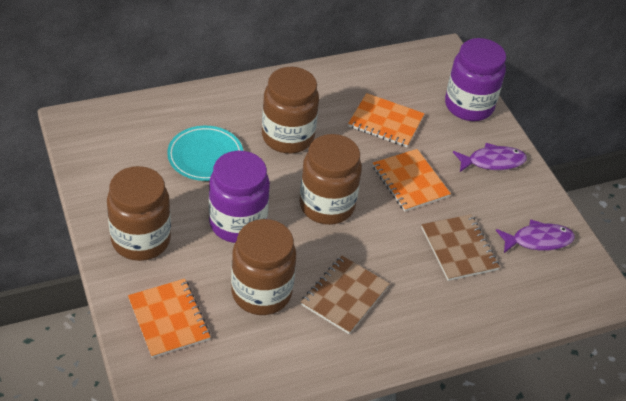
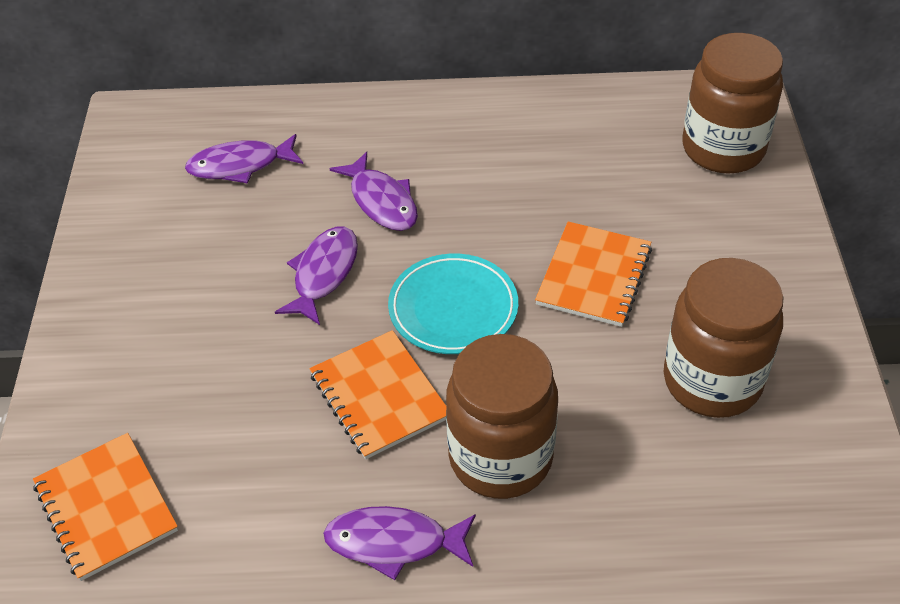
brown jar: [107,166,171,261] [231,219,296,315] [262,67,319,153] [299,134,362,225] = 4 -> [446,334,558,499] [664,258,784,418] [683,33,783,174] = 3
brown notebook: [301,256,390,334] [421,214,500,281] = 2 -> none = 0
purple fish: [453,143,527,172] [496,219,575,253] = 2 -> [185,134,303,184] [275,226,358,325] [323,506,476,580] [330,152,418,231] = 4
purple jar: [209,151,270,243] [445,38,506,121] = 2 -> none = 0

